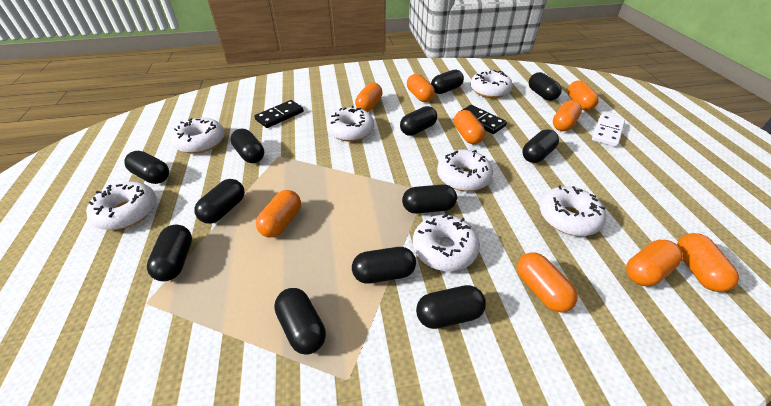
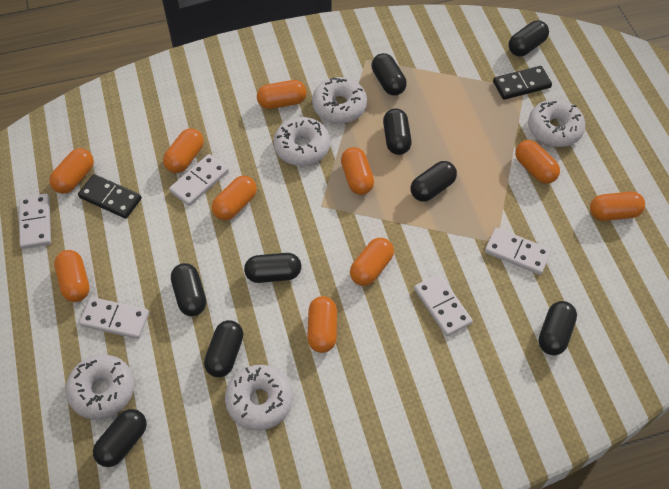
black capsule: [124,151,169,184] [147,225,192,281] [195,179,245,224] [230,129,264,163] [274,288,326,355] [352,247,416,284] [400,106,437,136] [402,184,457,214] [416,285,486,329] [431,69,464,94] [522,129,559,163] [529,72,562,101] = 12 -> [93,409,147,467] [171,263,206,316] [204,320,243,377] [244,253,301,283] [372,53,407,95] [383,108,412,155] [411,161,457,202] [509,20,549,56] [539,301,577,355] = 9
orange capsule: [256,190,301,237] [355,83,383,112] [407,74,435,102] [454,110,485,144] [517,253,578,312] [553,100,582,131] [567,80,599,111] [626,240,683,286] [677,233,739,292] = 9 -> [49,148,94,194] [54,250,90,302] [163,128,204,173] [212,176,257,220] [257,80,307,109] [307,296,337,353] [341,147,374,195] [350,238,394,286] [515,140,560,184] [590,191,645,221] = 10
white domino: [592,114,625,147] = 1 -> [19,194,51,249] [79,297,149,339] [169,154,229,206] [414,274,473,336] [485,228,551,275] = 5
white donut: [86,182,156,230] [171,118,225,154] [327,106,374,142] [413,214,480,271] [437,150,493,191] [470,70,513,98] [540,185,606,236] = 7 -> [65,355,134,420] [225,365,293,431] [274,117,330,166] [312,77,367,124] [528,99,585,147] = 5

